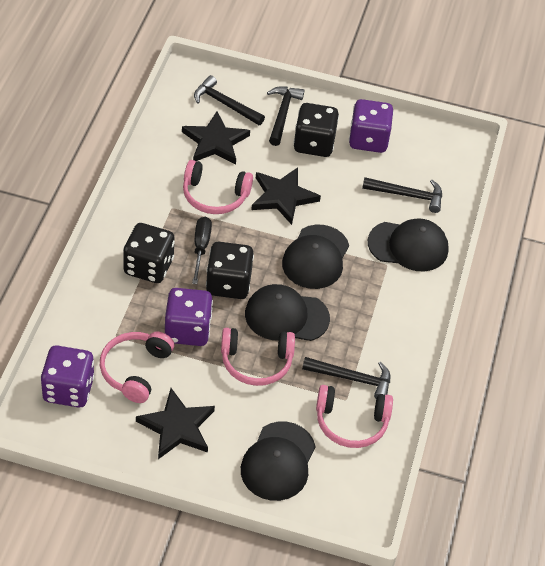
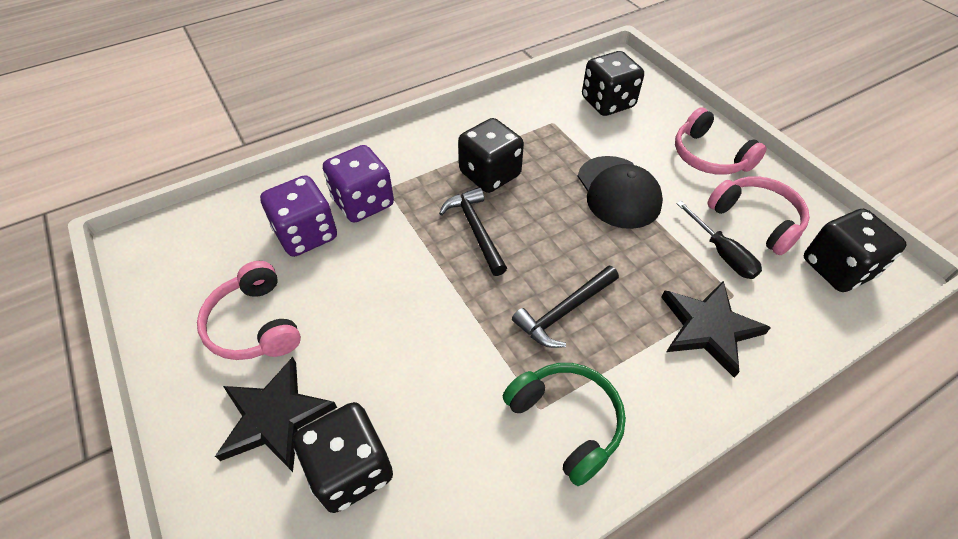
black cap: [241,422,316,501] [245,284,330,341] [282,225,349,289] [368,219,449,271] = 4 -> [577,156,663,229] = 1
black dice: [123,223,175,283] [206,242,254,299] [293,103,339,157] = 3 -> [293,402,393,513] [458,118,524,193] [582,51,644,116] [804,209,906,292] = 4
black hammer: [194,75,265,125] [267,86,304,146] [302,357,390,399] [362,177,442,213] = 4 -> [439,187,507,276] [512,265,619,348] = 2
black star: [136,388,215,459] [182,111,250,165] [251,167,321,225] = 3 -> [215,357,337,472] [661,281,771,378] = 2
green headphones: none = 0 -> [503,363,626,486] = 1
pink headphones: [100,331,174,403] [183,160,253,214] [221,328,295,386] [316,385,393,448] = 4 -> [197,261,301,360] [675,107,767,175] [707,176,810,255] = 3
purple dice: [41,346,95,408] [165,288,213,346] [349,99,394,153] = 3 -> [260,175,337,257] [323,145,394,223] = 2

